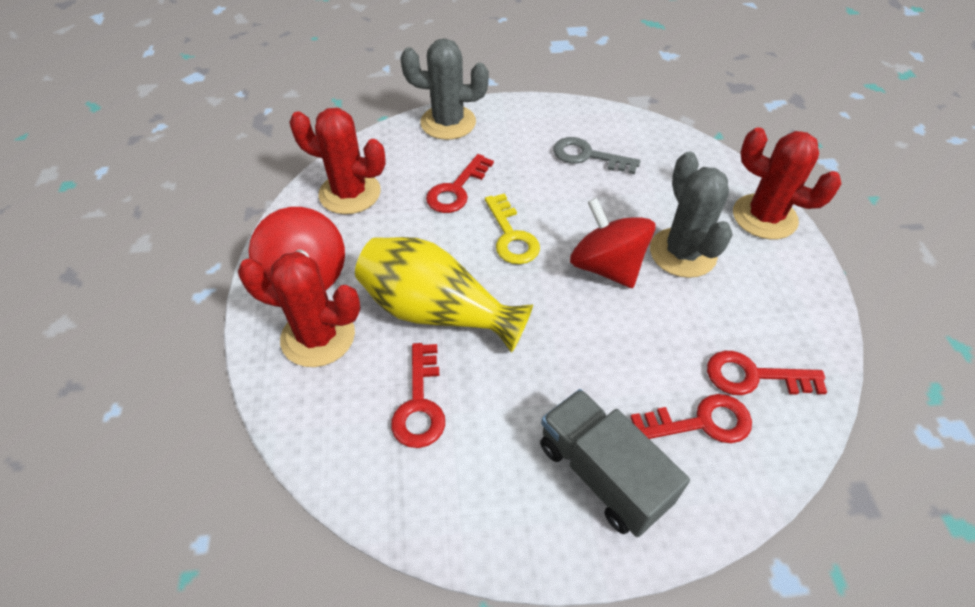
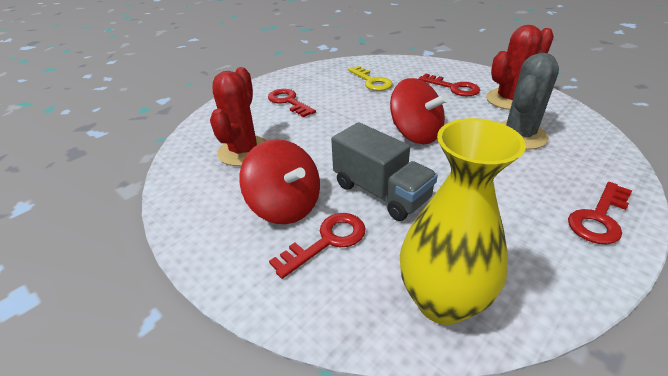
grey cactus: [400,38,489,140] [650,151,732,278] = 2 -> [500,53,559,150] = 1
grey key: [553,137,641,174] = 1 -> none = 0
red cactus: [238,252,361,367] [289,108,386,214] [733,127,841,240] = 3 -> [210,67,267,166] [486,25,554,110] = 2

